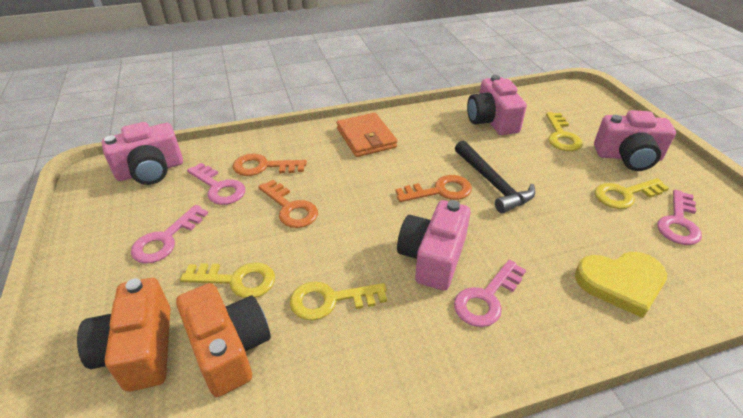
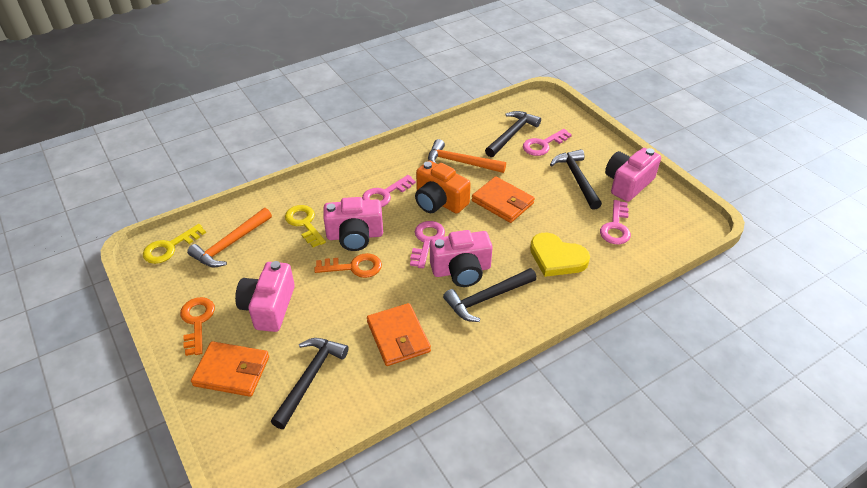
black hammer: [455,140,535,213] = 1 -> [271,338,349,429] [443,268,537,322] [485,111,541,157] [550,149,602,210] = 4
orange camera: [77,278,170,392] [176,283,271,397] = 2 -> [415,160,471,214] = 1
orange hammer: none = 0 -> [187,208,272,267] [428,139,506,173] = 2
orange key: [233,154,307,176] [258,180,318,228] [396,175,472,202] = 3 -> [180,297,215,356] [314,253,382,278] = 2
orange wallet: [337,113,397,157] = 1 -> [191,341,269,397] [367,303,431,366] [472,176,535,223] = 3
yellow key: [180,263,275,298] [290,282,387,321] [546,112,582,151] [595,178,669,209] = 4 -> [143,224,206,264] [285,205,326,247] = 2

